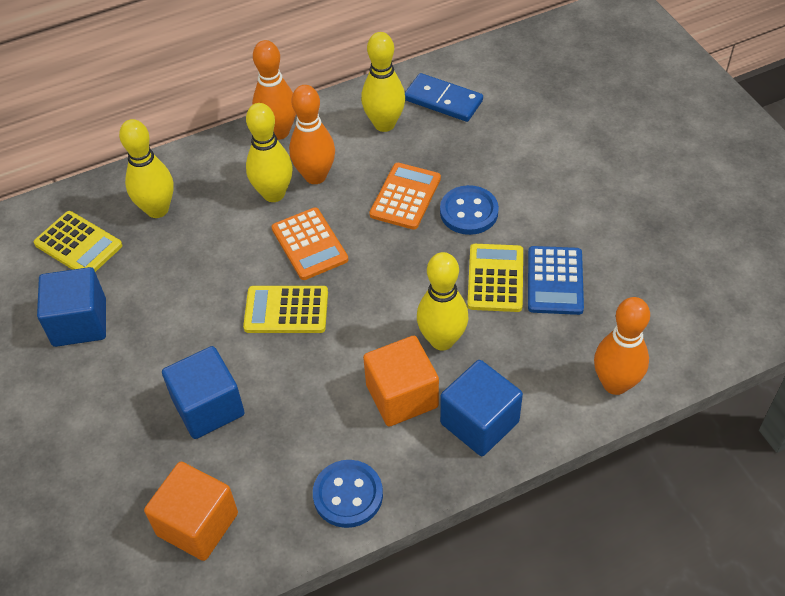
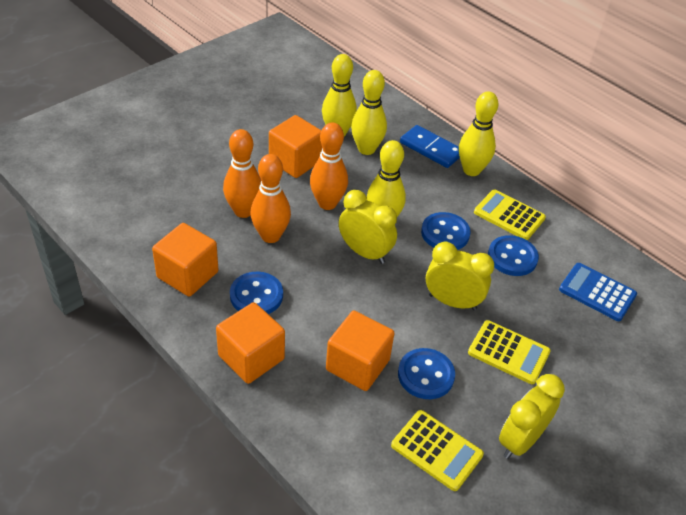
blue button: [313,460,383,528] [440,185,499,235] = 2 -> [230,272,283,314] [398,348,455,399] [421,212,471,250] [488,235,539,276] = 4
blue cube: [37,267,106,347] [162,346,245,439] [440,360,523,456] = 3 -> none = 0
orange calculator: [272,207,348,280] [369,163,441,230] = 2 -> none = 0
orange cube: [144,462,238,561] [363,336,439,427] = 2 -> [152,223,219,297] [216,302,285,384] [269,115,322,178] [326,310,395,391] = 4
yellow clock: none = 0 -> [339,190,397,264] [426,242,494,310] [499,374,565,459] = 3

